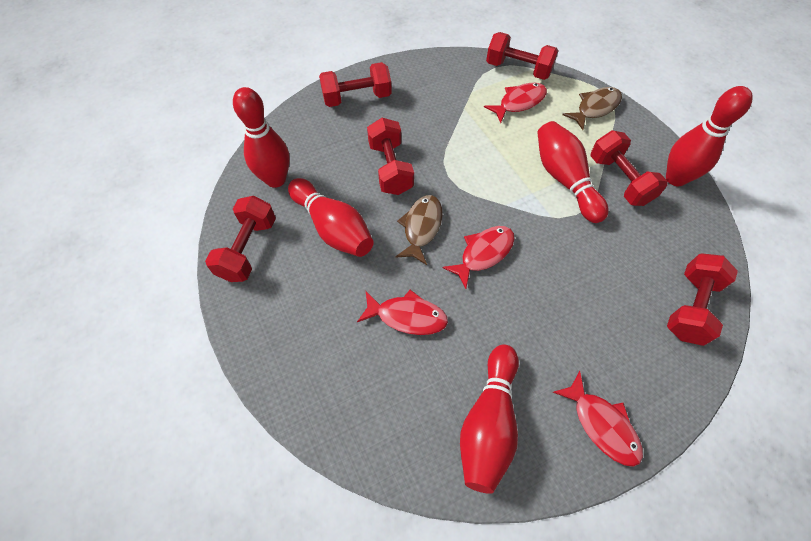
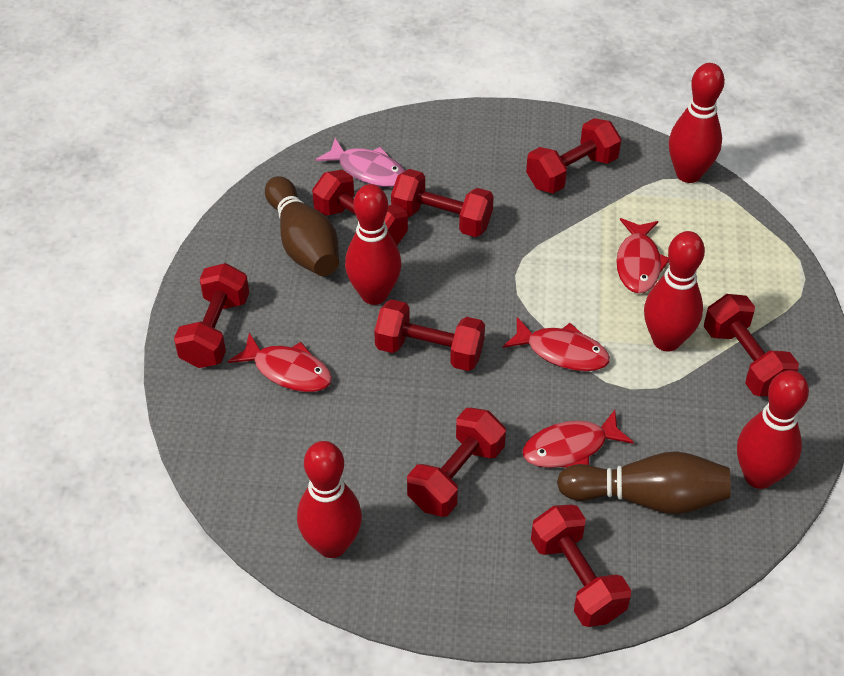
brown bowling pin: none = 0 -> [265,176,339,276] [557,451,730,514] = 2
brown fish: [395,195,443,265] [562,87,622,130] = 2 -> none = 0
pink fish: none = 0 -> [315,138,405,187] = 1
red dumbbell: [205,196,276,282] [319,62,392,107] [367,118,414,195] [486,32,558,80] [590,131,668,206] [667,253,738,346] = 6 -> [174,263,249,368] [312,170,408,245] [374,299,485,371] [391,169,494,237] [407,408,506,517] [526,118,621,194] [531,504,631,627] [704,294,799,396] = 8

